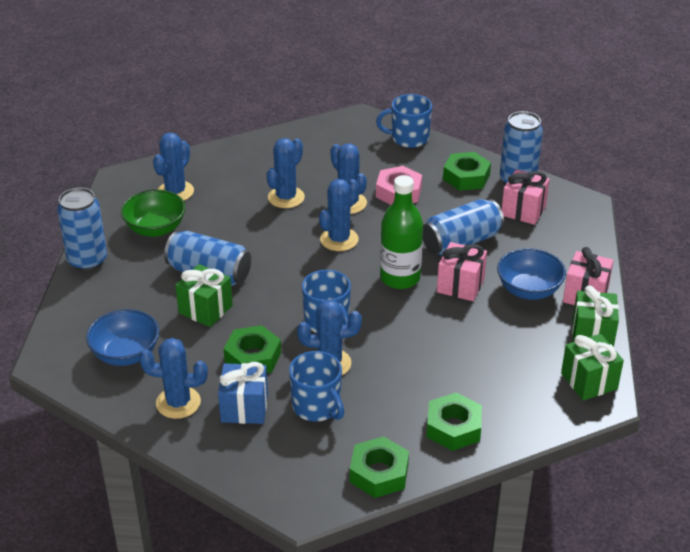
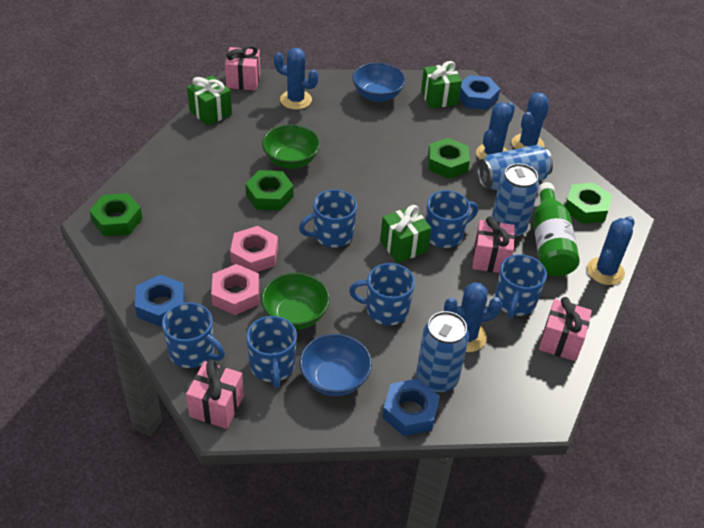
blue cactus: [139,338,208,419] [153,133,194,201] [267,138,305,208] [297,299,362,375] [319,179,359,251] [331,144,367,214] = 6 -> [274,48,319,110] [444,282,502,352] [476,102,515,159] [512,92,549,149] [587,216,635,285] = 5
blue can: [57,188,107,271] [164,231,251,286] [423,199,504,256] [500,111,543,185] = 4 -> [416,311,469,393] [477,145,553,190] [492,163,539,238] = 3
blue gift: [218,362,268,424] = 1 -> none = 0
blue mug: [289,351,344,421] [302,270,351,333] [376,94,432,148] = 3 -> [162,302,225,368] [246,316,297,388] [299,189,357,247] [349,263,415,325] [425,190,478,248] [495,254,547,318] = 6
blue nut: none = 0 -> [135,274,185,327] [382,378,440,436] [459,75,500,110] = 3
green bowl: [121,190,186,237] = 1 -> [261,273,330,330] [262,125,320,169] = 2
pink gift: [437,242,487,301] [502,170,550,225] [563,247,614,305] = 3 -> [186,360,244,429] [225,45,260,91] [472,216,515,273] [539,297,592,361] = 4
pink nut: [376,166,422,205] = 1 -> [211,264,259,315] [230,226,278,272] = 2

